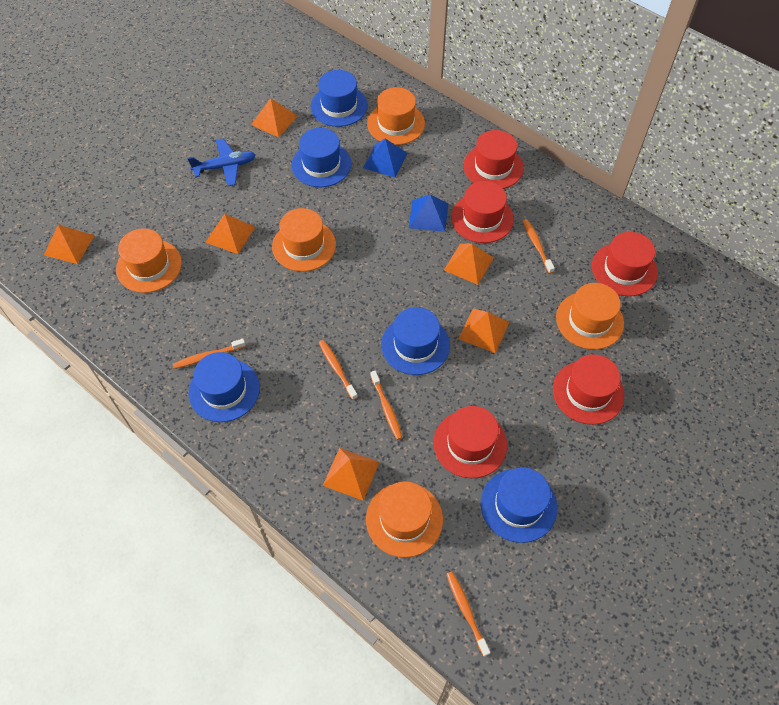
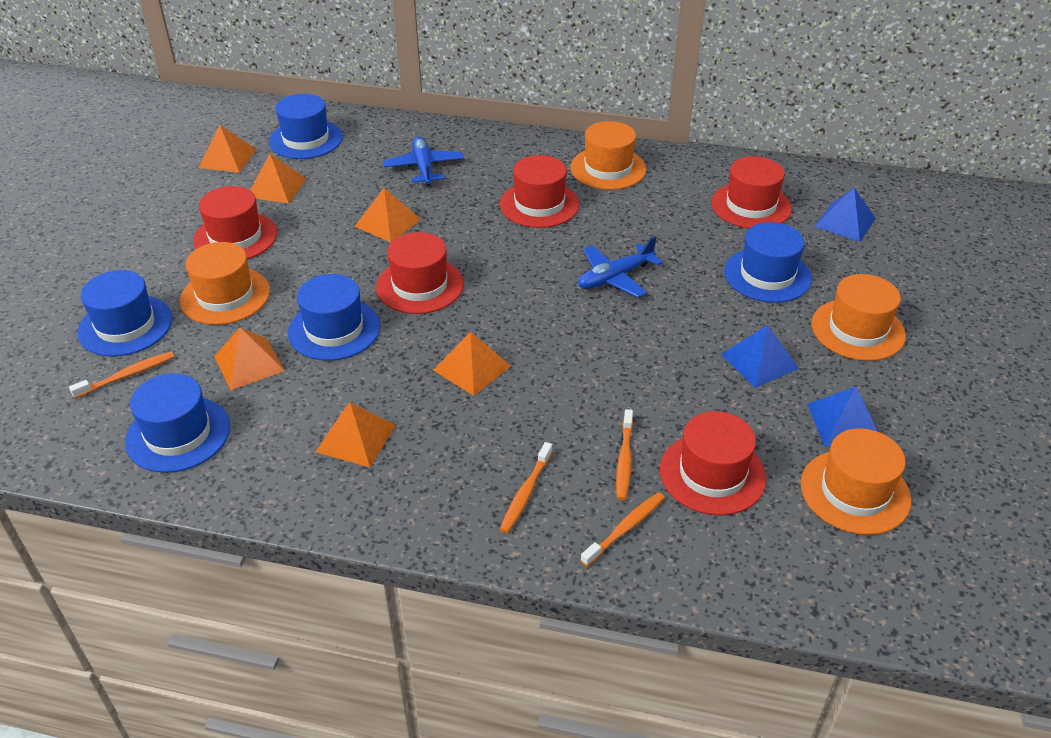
blue plane: [187,139,255,186] = 1 -> [383,136,463,185] [578,236,663,298] = 2
blue pyramid: [363,139,408,178] [409,195,449,232] = 2 -> [721,325,799,388] [808,387,878,447] [814,188,876,242] = 3
orange hat: [116,228,182,293] [272,208,336,272] [366,481,443,558] [367,87,425,145] [556,283,624,350] = 5 -> [180,242,270,325] [570,121,646,190] [801,428,911,535] [811,274,906,361] = 4
orange toothbrush: [173,339,246,369] [319,340,358,400] [370,371,403,440] [446,572,490,657] [523,219,555,274] = 5 -> [69,352,174,399] [500,442,553,533] [580,492,665,566] [616,409,633,500] = 4

